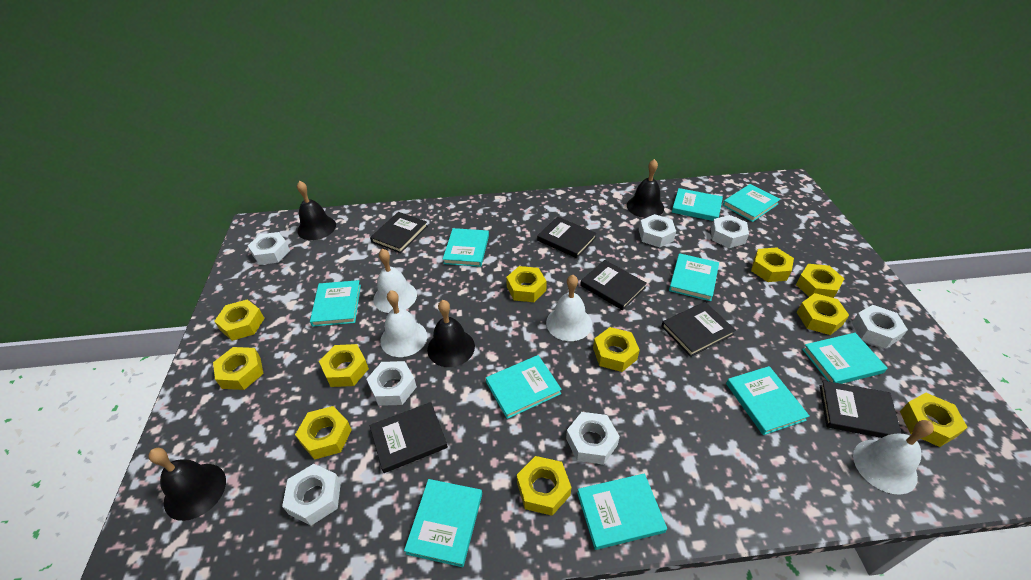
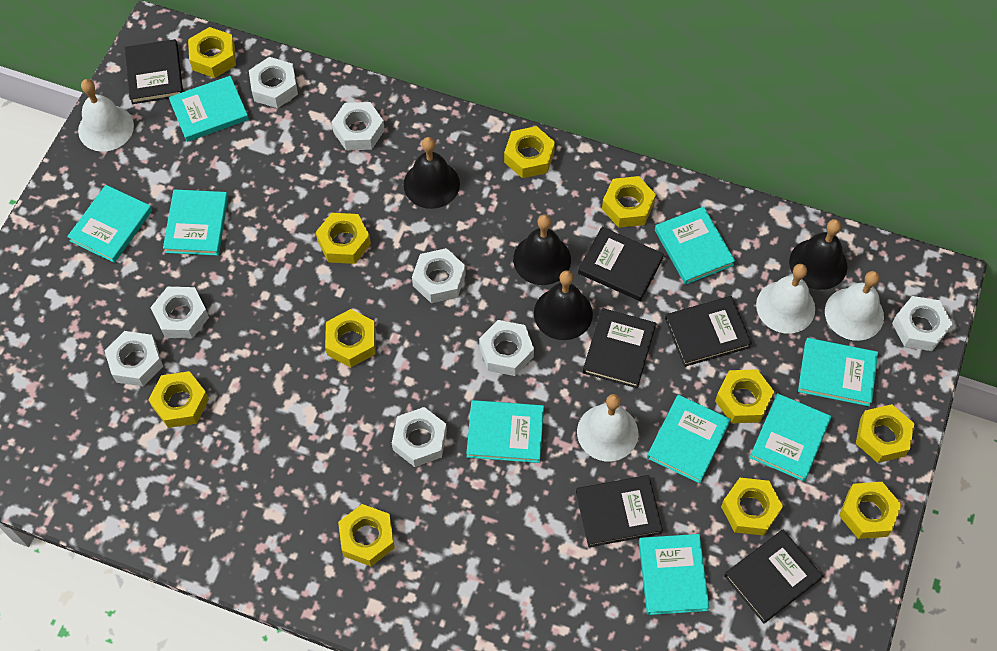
turquoise book: [310,280,361,327] [404,479,482,567] [443,228,489,267] [486,355,562,419] [577,473,667,550] [669,253,719,301] [672,188,723,221] [723,184,780,222] [726,366,809,435] [802,333,887,384] = 10 -> [67,185,152,263] [163,189,228,256] [169,76,249,142] [466,400,544,463] [639,534,709,615] [647,395,731,483] [655,207,735,285] [750,393,831,481] [798,338,878,406] = 9
white nut: [248,232,290,265] [282,464,341,526] [367,361,417,406] [566,412,620,465] [639,214,676,247] [711,215,749,248] [852,305,908,348] = 7 -> [105,331,163,387] [150,287,209,339] [249,57,298,108] [331,102,385,151] [392,407,447,467] [412,248,466,303] [479,320,534,376] [892,296,953,351] = 8

